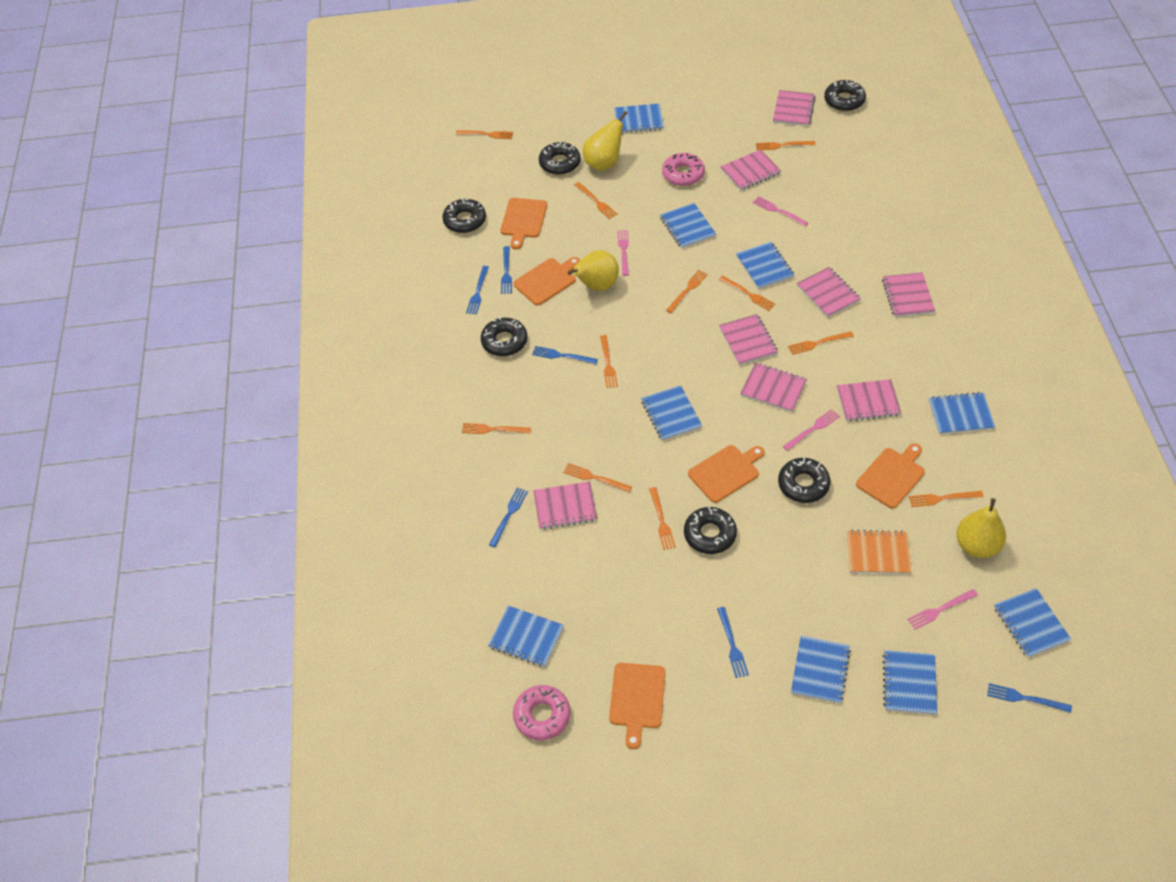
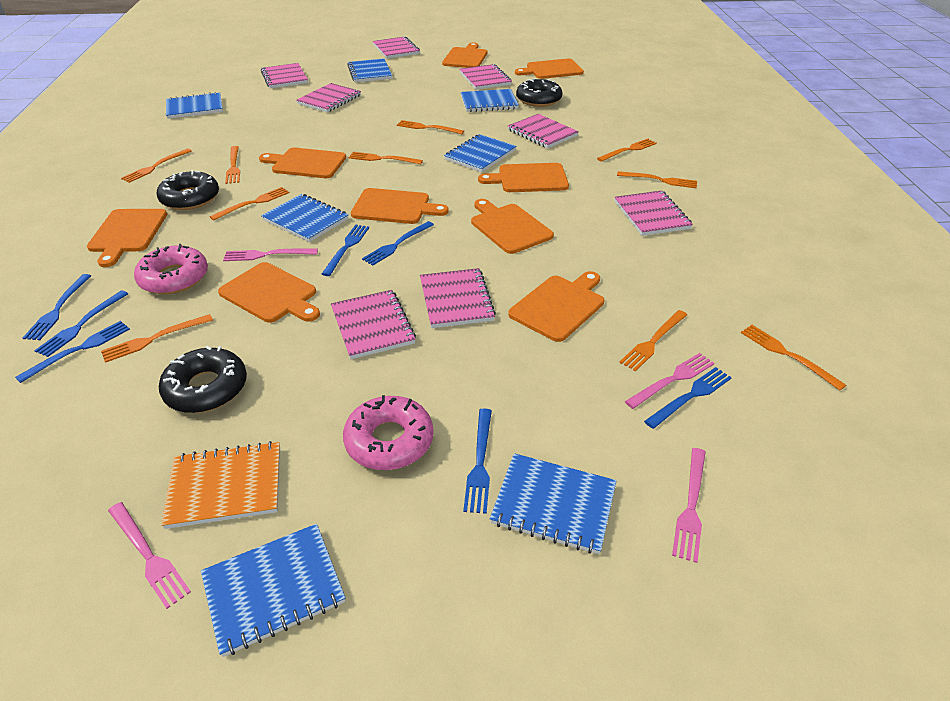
black donut: [442,198,486,233] [481,317,527,356] [539,141,581,175] [684,507,737,554] [778,458,830,503] [824,80,866,111] = 6 -> [157,170,219,210] [159,346,247,413] [516,78,563,107] = 3
blue fork: [466,266,489,315] [489,488,528,547] [501,246,512,294] [532,346,598,364] [717,607,749,678] [987,683,1072,713] = 6 -> [15,321,130,383] [23,274,91,340] [34,291,128,357] [322,225,369,276] [362,221,434,266] [463,409,492,514] [644,367,732,429] = 7
blue notebook: [488,606,564,667] [614,103,664,133] [641,385,702,441] [660,203,716,249] [736,242,794,289] [791,636,851,704] [883,650,938,715] [929,392,995,435] [994,588,1071,658] = 9 -> [166,92,223,119] [201,524,345,657] [261,194,348,242] [347,58,392,82] [444,134,516,172] [461,89,519,112] [490,453,617,554] = 7
orange cutting board: [500,198,547,249] [513,257,580,306] [609,663,666,749] [688,445,765,503] [856,443,925,508] = 5 -> [87,209,167,267] [218,262,320,323] [259,148,346,178] [351,188,449,224] [442,43,487,68] [471,199,554,254] [478,163,569,192] [508,271,604,342] [515,59,584,79] = 9
orange fork: [456,130,513,139] [462,423,531,434] [563,463,632,492] [575,182,617,219] [600,335,618,388] [649,487,676,550] [666,270,708,313] [719,276,776,311] [756,141,815,151] [788,331,854,355] [909,491,984,507] = 11 -> [101,314,213,363] [121,149,192,183] [210,187,289,221] [225,146,240,184] [349,152,423,164] [397,120,464,134] [597,139,657,162] [617,171,697,188] [619,310,687,371] [741,325,846,390] = 10
yellow pear: [567,250,619,291] [583,111,628,171] [956,498,1006,558] = 3 -> none = 0

